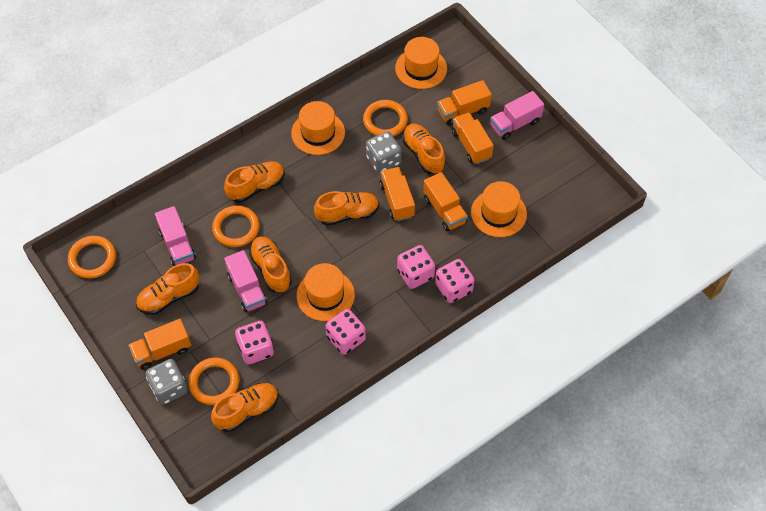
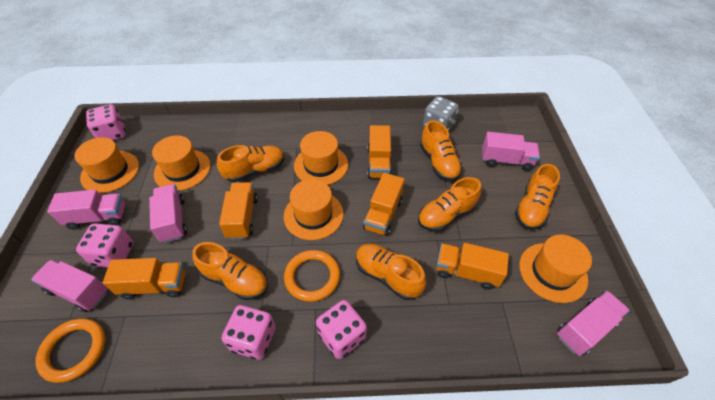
grey dice: [146,359,188,405] [366,131,402,173] = 2 -> [423,96,459,131] = 1
orange hat: [291,101,345,155] [296,263,355,321] [395,37,447,89] [471,181,527,237] = 4 -> [75,137,139,193] [152,135,210,191] [284,179,343,240] [294,131,348,185] [519,235,592,303] = 5
orange ring: [68,236,116,278] [188,357,239,405] [212,205,260,247] [363,100,408,136] = 4 -> [35,318,105,383] [284,250,340,302] = 2
pink truck: [155,206,196,266] [224,250,267,312] [490,91,544,140] = 3 -> [31,260,108,312] [47,190,125,230] [149,184,187,243] [482,132,540,171] [557,291,630,356] = 5

